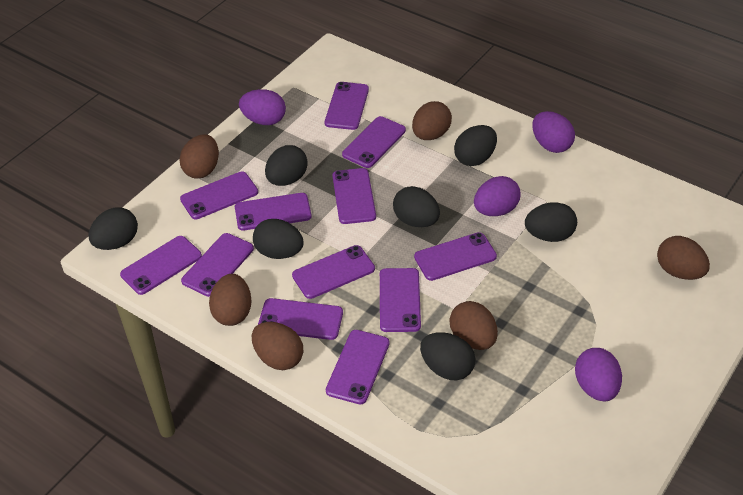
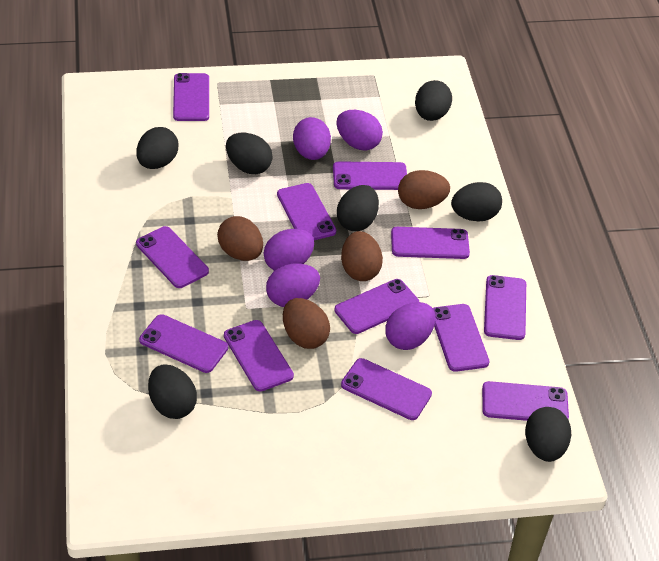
brown egg: [179,134,219,179] [209,274,252,326] [252,322,303,370] [412,101,452,140] [449,301,498,350] [657,236,710,280] = 6 -> [217,216,263,261] [283,298,330,349] [341,231,383,281] [398,170,450,209] = 4
purple egg: [239,89,286,125] [474,176,521,216] [532,111,575,153] [575,348,622,401] = 4 -> [264,229,314,271] [266,264,320,307] [293,117,331,160] [336,110,383,150] [385,302,435,350] = 5

